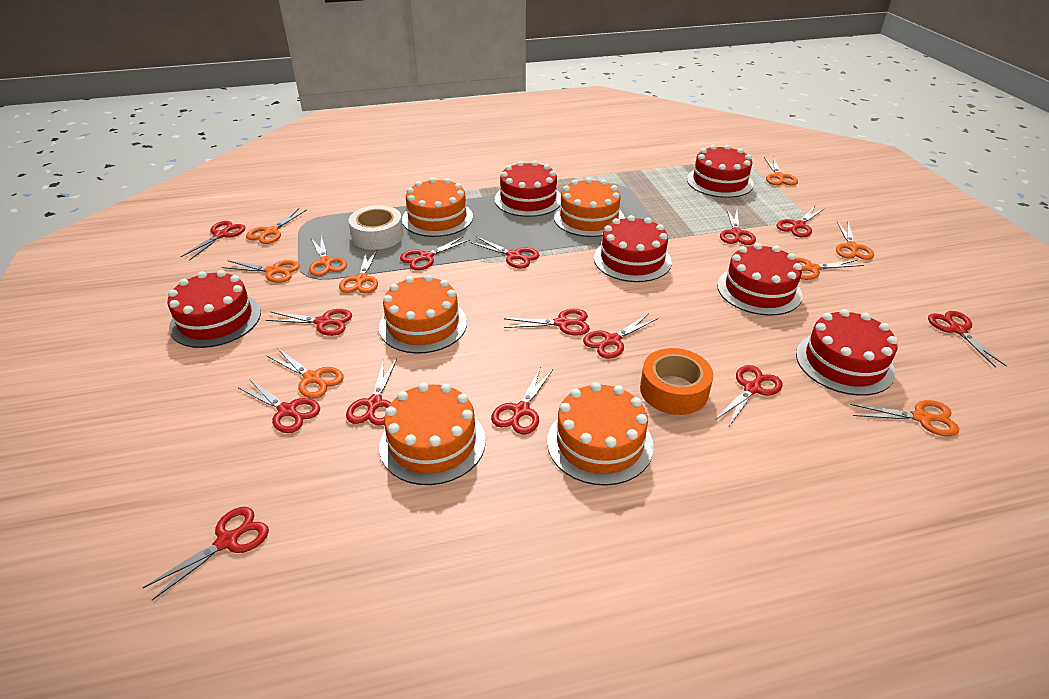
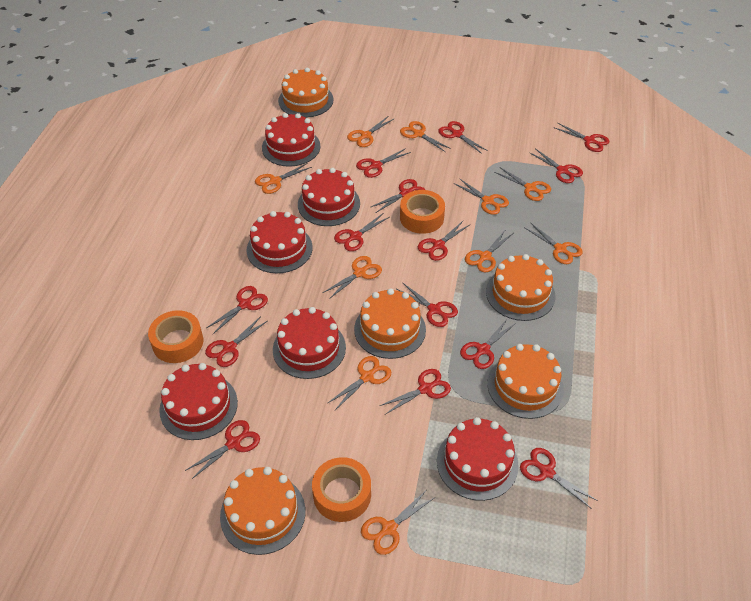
orange scissors: [222,260,300,283] [246,208,306,244] [266,348,344,399] [309,236,347,276] [339,249,378,293] [764,157,798,185] [796,258,864,280] [836,221,874,260] [850,400,959,436] = 9 -> [255,163,312,194] [323,256,382,299] [328,356,391,410] [347,116,395,147] [361,491,434,555] [400,121,451,152] [454,178,509,215] [465,229,512,272] [495,167,551,201] [524,222,583,264] = 10
orange tape: [640,348,713,415] = 1 -> [148,310,203,363] [312,457,371,522] [400,190,445,234] = 3
white tape: [349,205,403,250] = 1 -> none = 0

